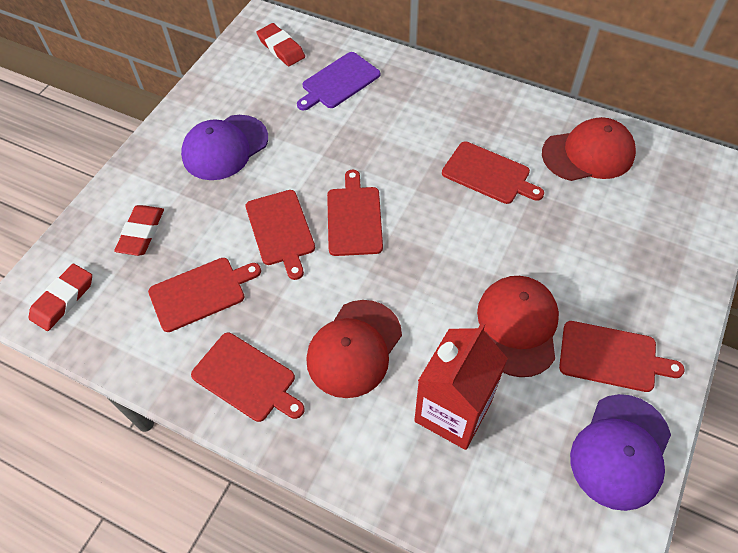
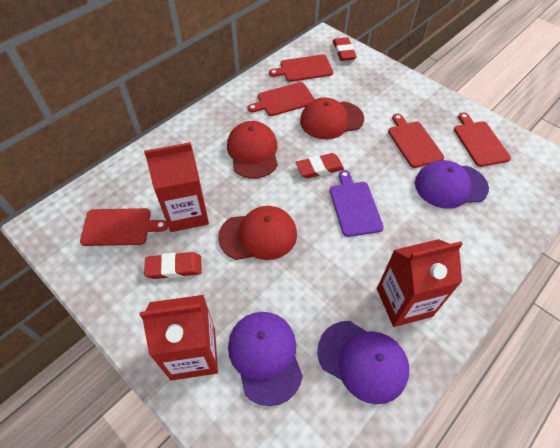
purple cap: [181,115,268,180] [570,394,671,511] = 2 -> [228,312,303,406] [317,321,409,404] [415,160,489,209] = 3
red carton: [414,322,508,450] = 1 -> [140,295,218,381] [144,142,209,232] [377,239,463,327] = 3
red cutting board: [148,258,261,332] [191,333,305,422] [245,190,315,280] [327,170,383,256] [442,141,544,204] [559,321,685,392] = 6 -> [80,208,168,246] [247,82,315,116] [269,55,333,82] [388,114,444,168] [454,112,511,167] = 5

